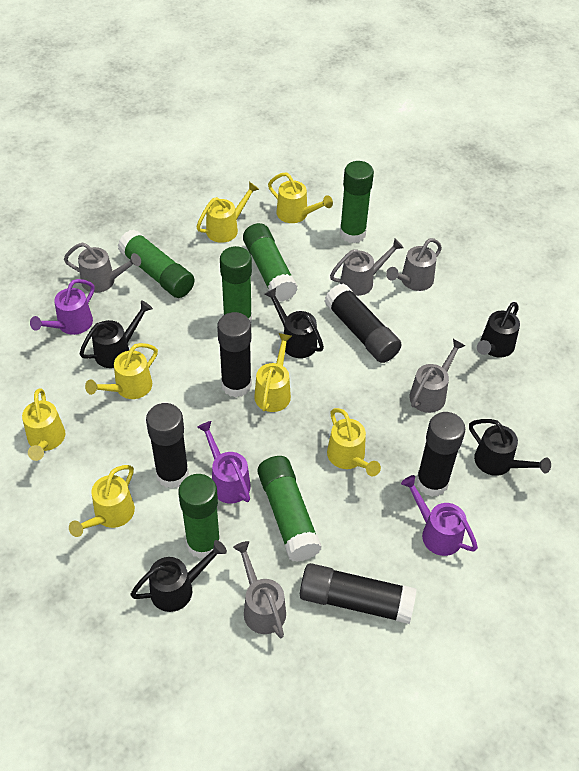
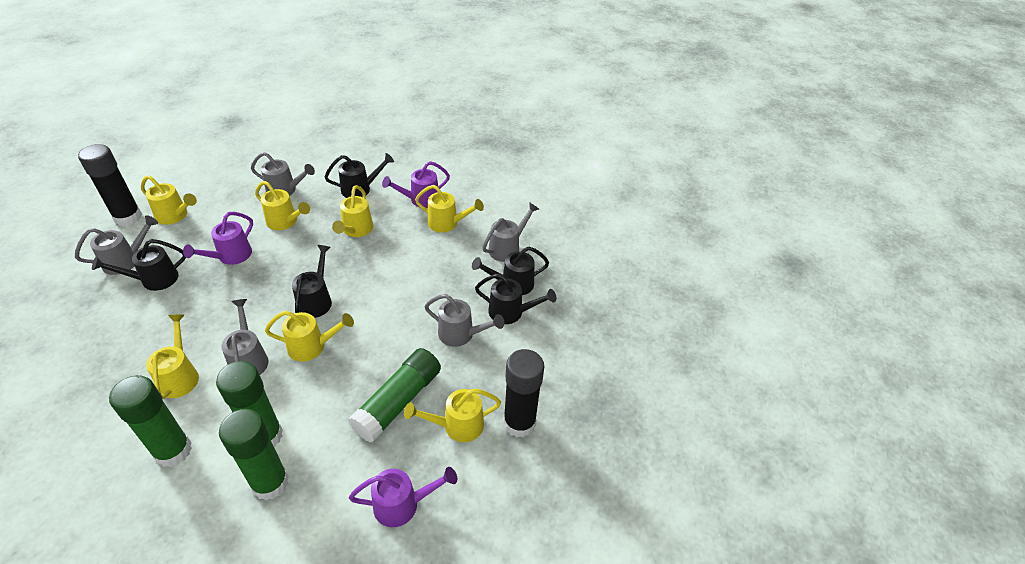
black glue stick: [146,403,189,489] [217,312,252,397] [300,563,417,624] [324,283,402,363] [416,412,465,497] = 5 -> [78,144,142,226] [504,349,545,437] = 2
green glue stick: [118,229,195,298] [178,474,220,559] [220,246,252,323] [243,223,298,302] [258,456,321,562] [340,161,374,243] = 6 -> [109,375,192,467] [216,361,283,447] [219,409,289,500] [348,348,441,443] = 4

